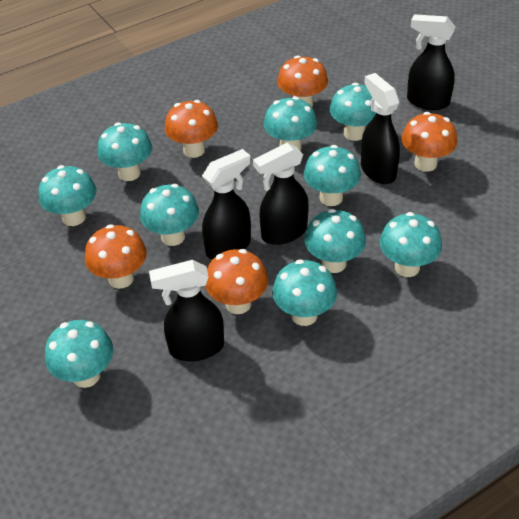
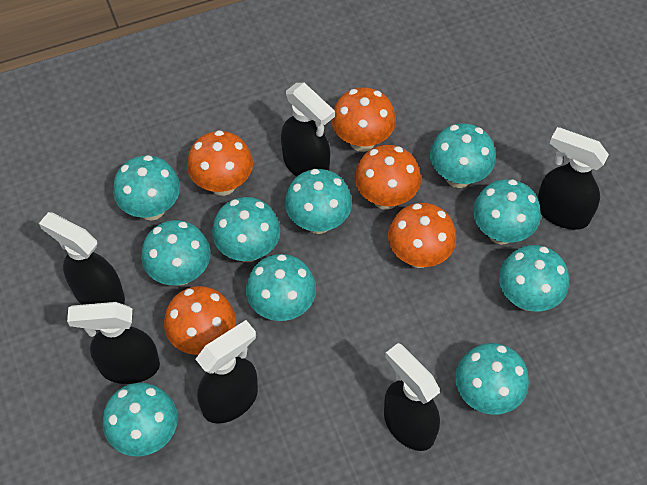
black spray bottle: [149,260,224,361] [202,149,251,260] [253,143,309,245] [361,73,400,184] [407,14,456,110] = 5 -> [39,212,125,305] [67,302,160,384] [196,320,258,424] [281,83,335,177] [384,343,440,451] [538,127,609,230] = 6

